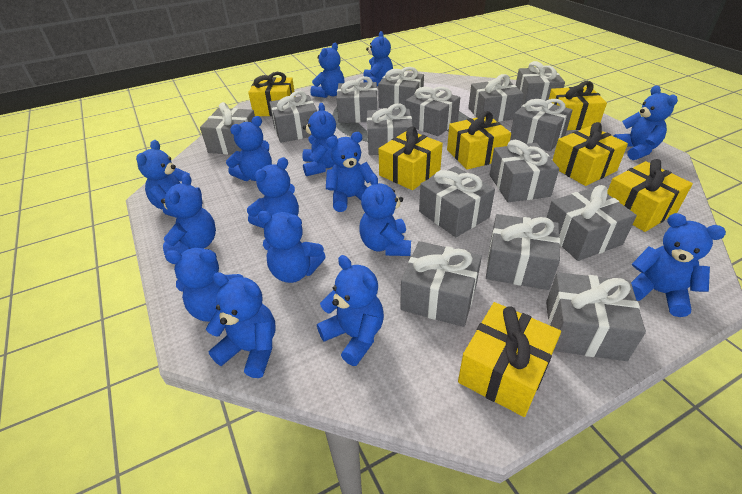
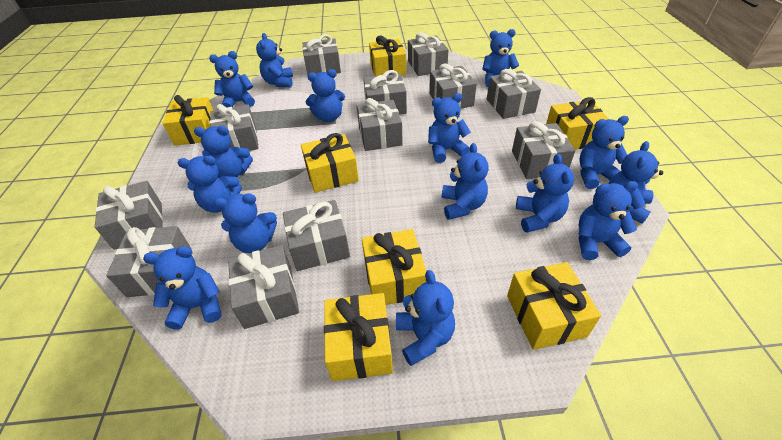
grey gift: [200,102,255,155] [269,91,317,143] [336,76,378,123] [367,103,413,155] [378,67,424,109] [400,241,482,327] [405,87,460,136] [419,166,495,237] [468,74,524,122] [486,214,560,290] [489,140,559,203] [510,99,573,152] [516,61,565,105] [546,272,646,361] [547,185,637,261] = 15 -> [95,181,163,250] [106,226,192,297] [210,104,259,151] [228,245,299,329] [283,200,350,271] [303,34,341,75] [357,98,403,151] [363,70,407,115] [408,33,449,76] [429,63,477,109] [487,69,541,119] [512,121,575,179] = 12

